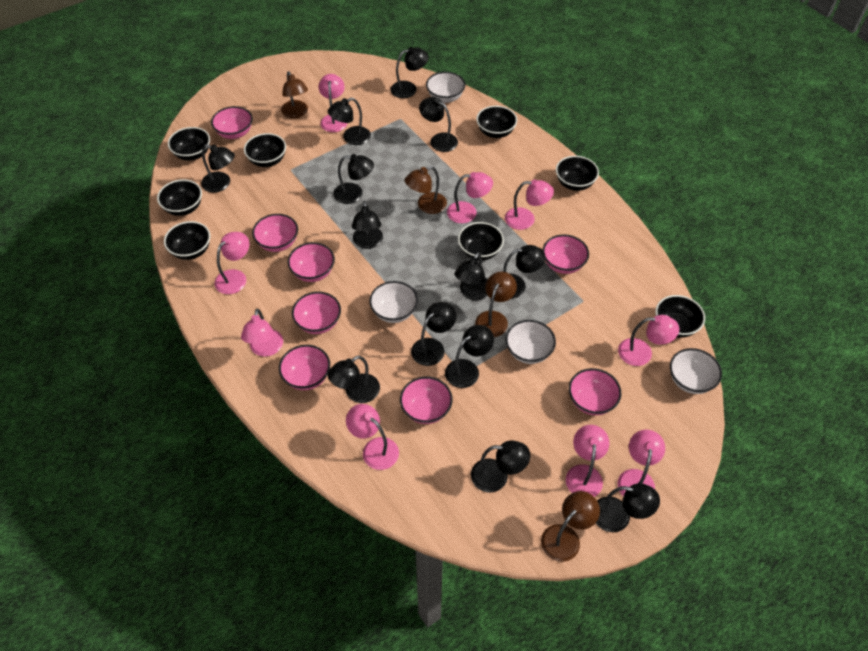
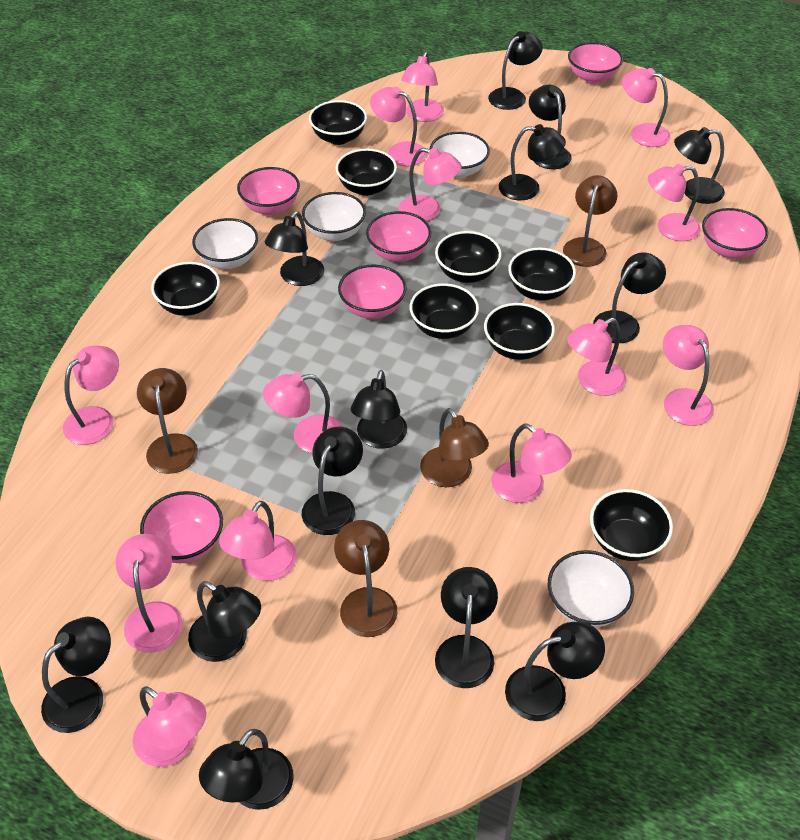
pink bowl: [211,106,253,139] [252,214,298,252] [279,345,330,390] [288,242,335,282] [292,292,341,334] [400,377,453,424] [543,235,589,274] [569,368,621,415] = 8 -> [140,491,223,563] [237,167,300,215] [338,265,407,319] [366,211,431,262] [568,42,623,84] [702,208,768,258] = 6
pink lamp: [214,232,249,294] [241,309,283,357] [318,74,347,132] [346,404,399,470] [447,172,493,223] [505,179,554,230] [566,425,609,497] [618,315,679,366] [618,429,665,497] = 9 -> [63,346,119,445] [116,534,183,653] [133,686,206,767] [219,501,297,581] [263,373,342,453] [370,86,427,166] [399,148,462,221] [401,52,444,122] [491,423,572,503] [567,318,627,396] [622,68,670,147] [648,164,701,241] [663,325,714,426] = 13

